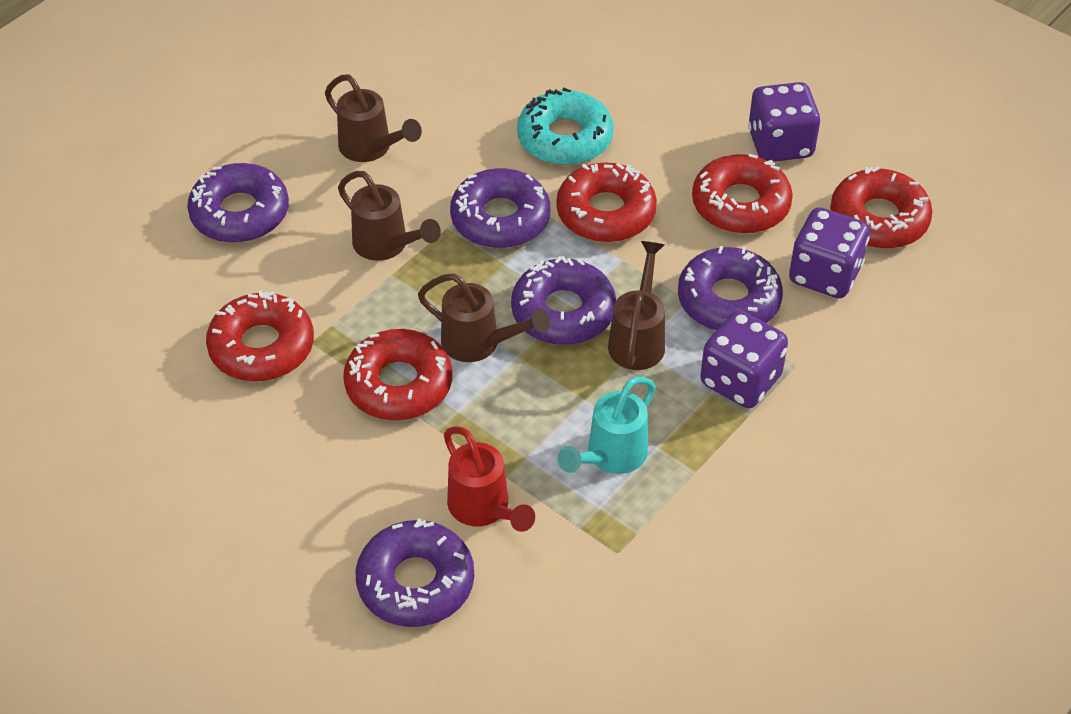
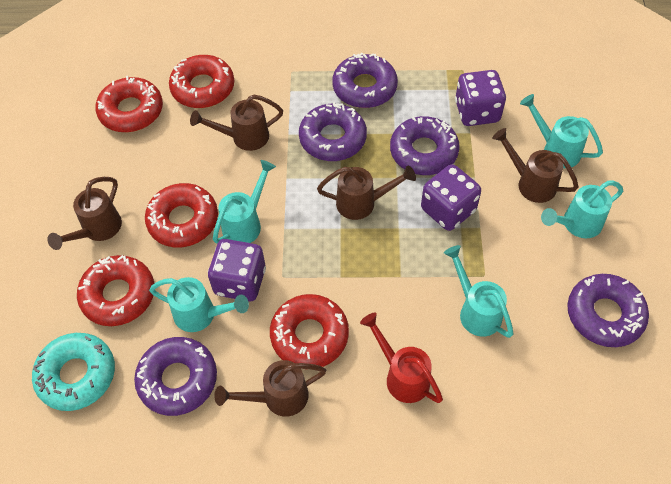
brown watering can: [325,74,422,162] [338,171,441,261] [418,273,550,362] [608,241,665,370] = 4 -> [47,177,122,250] [190,95,283,151] [214,360,326,417] [317,165,416,220] [492,128,578,203] = 5
turquoise watering can: [558,377,656,474] = 1 -> [149,277,249,332] [213,160,276,243] [444,245,513,338] [520,94,603,168] [541,181,623,238] = 5

